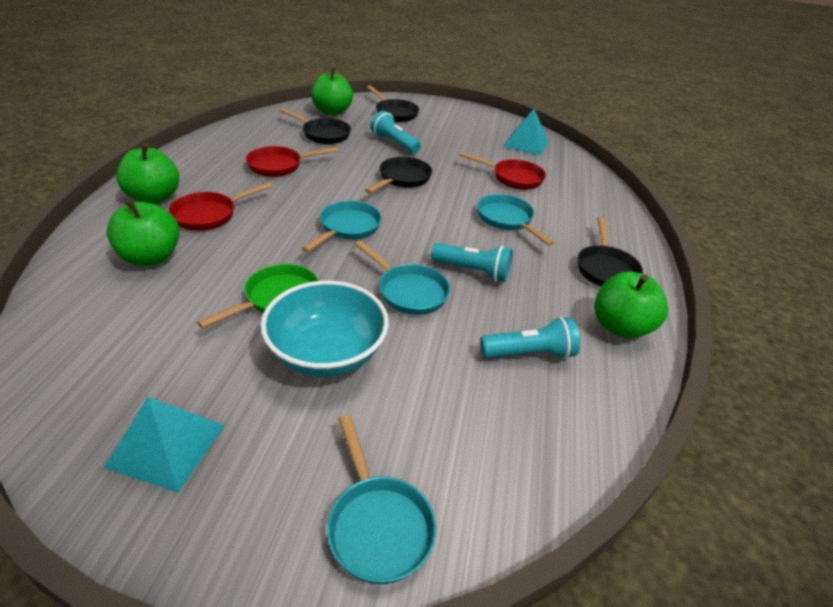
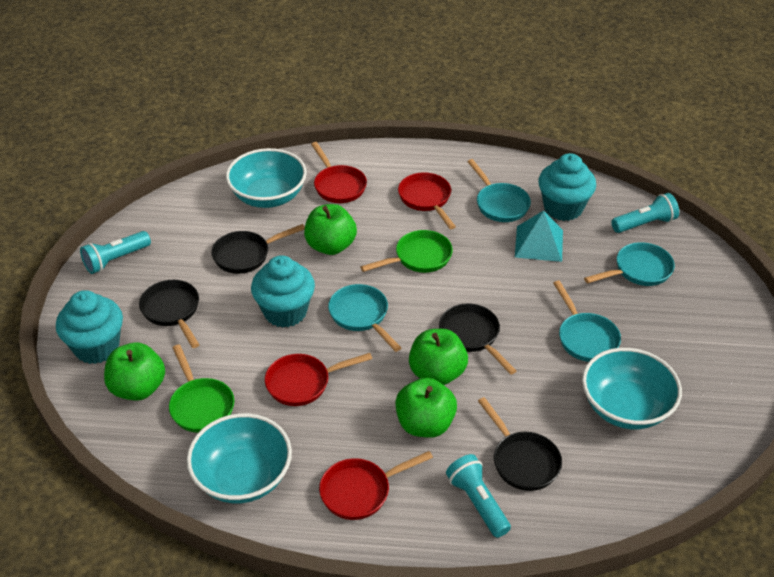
green pan: [197,264,319,329] = 1 -> [169,344,234,433] [360,230,453,273] = 2
red pan: [168,182,273,231] [246,146,338,177] [460,152,546,190] = 3 -> [265,353,372,406] [311,142,367,203] [319,451,433,520] [398,172,456,229] = 4
turquoise bowl: [260,281,389,377] = 1 -> [187,413,292,503] [226,148,307,208] [582,348,682,429] = 3
turquoise cupcake: none = 0 -> [56,290,123,364] [251,255,315,328] [539,153,596,221] = 3
turquoise pyramid: [104,397,225,493] [503,109,549,156] = 2 -> [515,211,563,262] = 1

